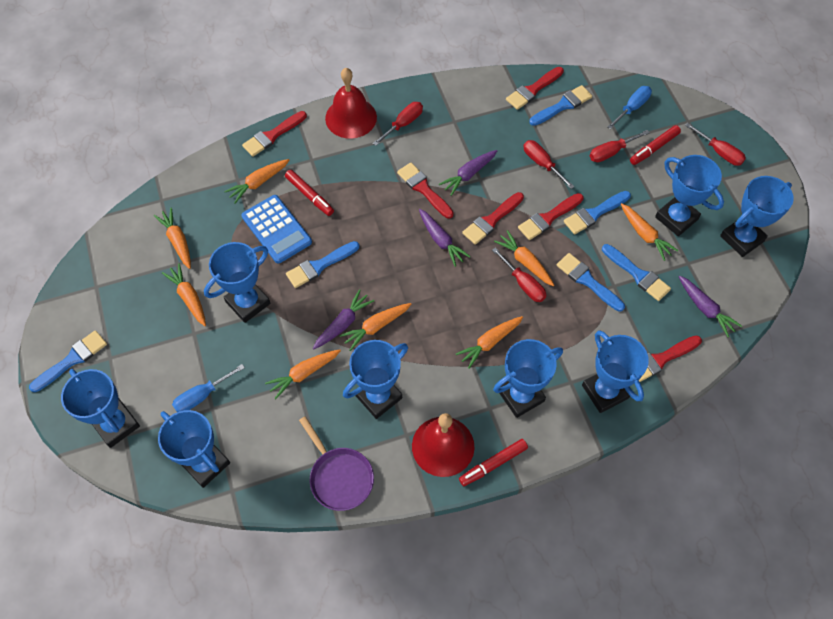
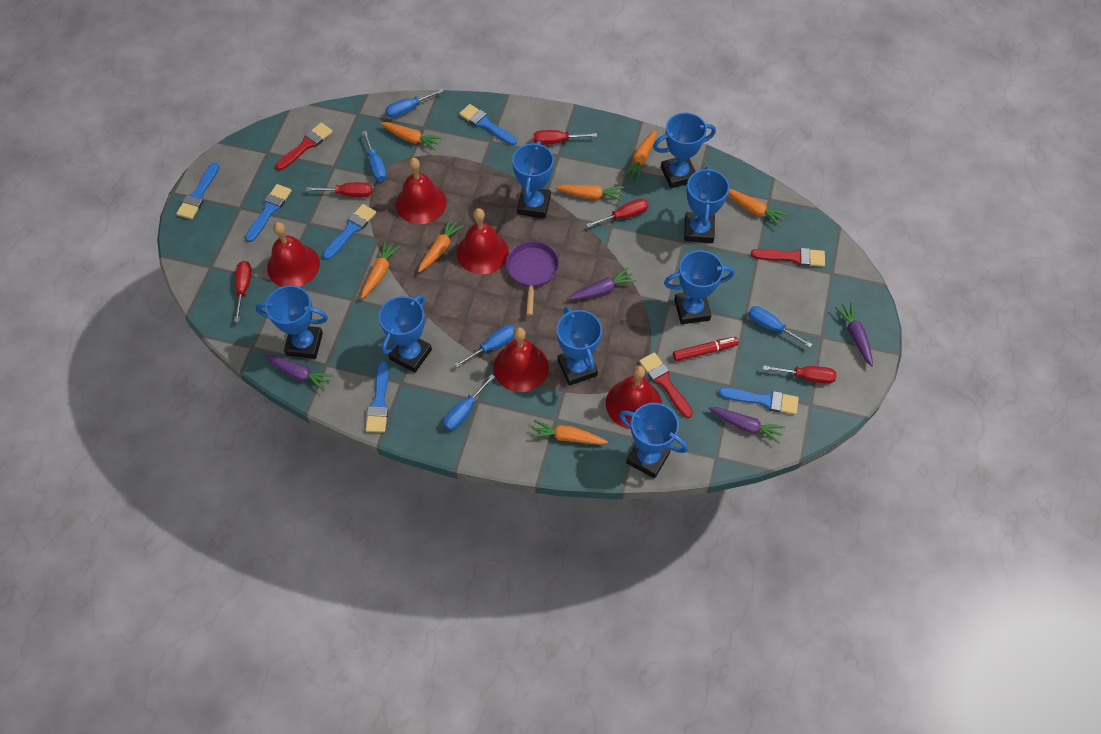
blue calculator: [242,195,312,263] = 1 -> none = 0
blue screwdriver: [172,364,245,412] [607,86,652,129] = 2 -> [362,131,387,181] [385,89,444,118] [443,374,495,430] [455,325,515,368] [748,306,813,348] = 5
orange carrot: [154,208,191,269] [162,263,206,326] [224,159,290,203] [265,349,341,399] [339,303,411,351] [456,316,523,369] [494,230,554,286] [621,203,679,261] = 8 -> [361,240,401,299] [380,122,442,150] [418,218,464,272] [530,420,608,445] [555,185,624,201] [623,130,656,181] [728,189,788,227] = 7
red bell: [325,68,377,139] [412,413,475,477] = 2 -> [267,222,320,287] [396,158,446,224] [457,208,509,274] [493,327,549,392] [606,365,662,429] = 5
red brush: [242,111,307,157] [397,163,454,219] [462,192,524,245] [506,67,564,110] [518,193,583,240] [639,335,702,382] = 6 -> [276,123,333,170] [639,352,693,418] [751,248,825,267] = 3
red marker: [285,170,334,216] [459,439,528,486] [630,125,681,165] = 3 -> [673,337,739,361] = 1

